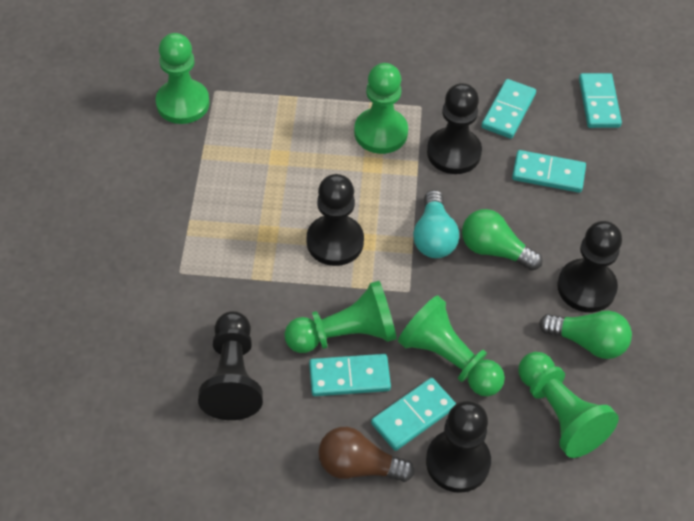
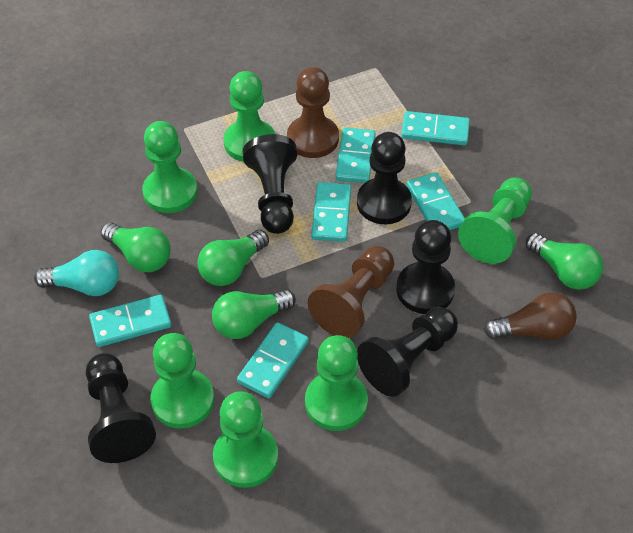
brown pawn: none = 0 -> [287,67,339,158] [308,246,394,338] = 2
green light bulb: [462,209,542,271] [539,311,632,359] = 2 -> [101,222,171,272] [197,230,269,286] [212,290,296,339] [526,233,603,290] = 4
green pawn: [156,33,210,124] [284,281,397,353] [354,63,408,154] [398,296,505,396] [518,352,619,458] = 5 -> [142,121,198,213] [151,333,214,429] [213,391,278,488] [224,71,275,162] [305,335,368,431] [458,178,532,264] = 6
turquoise domino: [309,354,391,396] [371,378,456,451] [481,79,536,139] [512,150,586,193] [579,73,622,128] = 5 -> [89,295,171,347] [237,322,309,398] [311,182,351,242] [335,127,375,183] [401,111,470,146] [406,172,465,230] = 6

